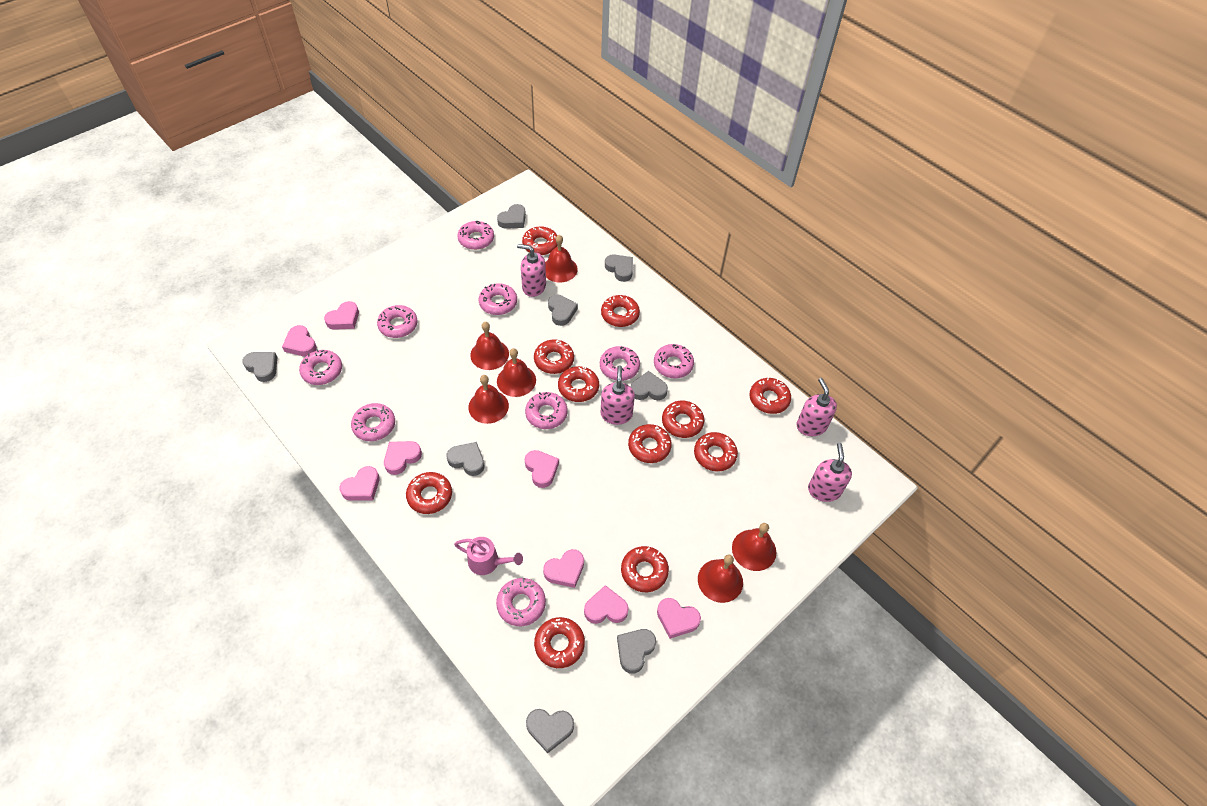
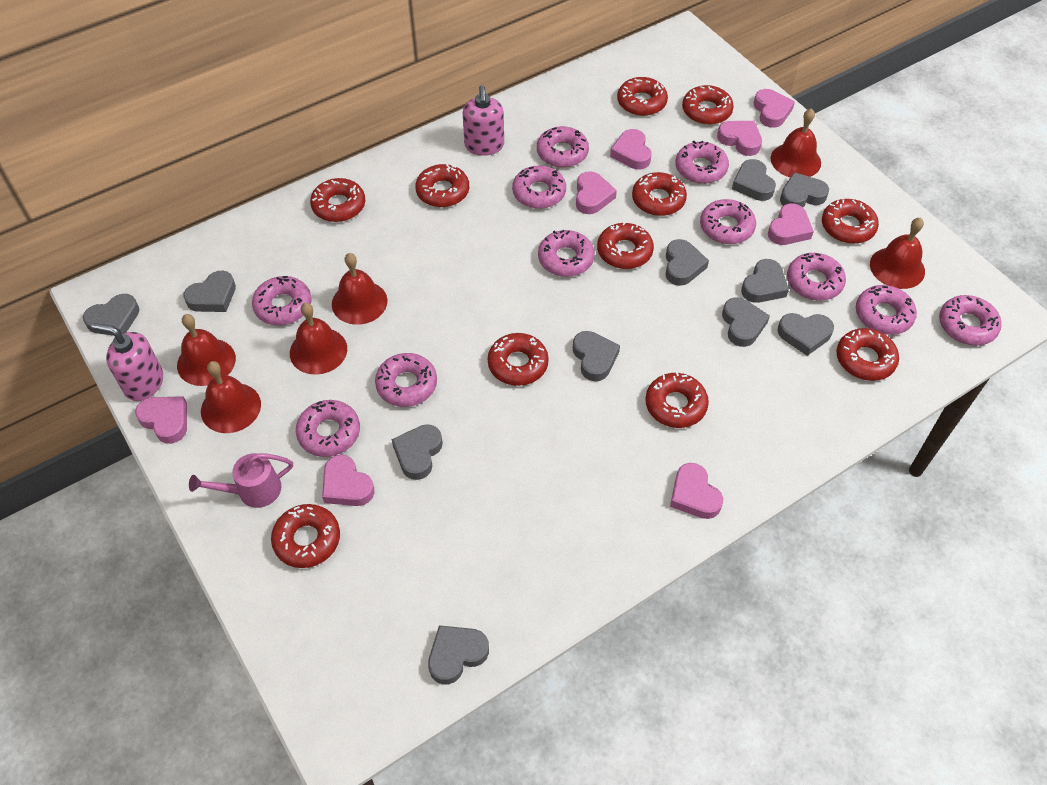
grey heart: [242,352,277,382] [447,442,485,476] [497,204,526,229] [526,709,574,753] [548,295,578,326] [605,255,633,282] [617,629,656,674] [631,371,668,400] = 8 -> [83,294,139,336] [183,271,236,312] [392,424,443,480] [428,625,489,684] [573,331,620,381] [665,239,709,286] [722,297,770,347] [732,159,776,201] [741,259,789,303] [777,313,834,356] [780,172,829,207] = 11
pink donut: [299,349,342,385] [351,403,395,441] [377,305,418,338] [458,221,494,250] [479,283,517,315] [496,578,546,626] [525,392,568,429] [600,346,640,381] [654,344,694,379] = 9 -> [252,276,312,325] [296,400,360,457] [375,353,437,407] [512,165,566,209] [537,126,589,168] [538,230,595,277] [675,141,729,184] [700,199,756,244] [787,253,846,301] [856,285,917,335] [939,295,1002,345] = 11
pink soap dispenser: [517,244,546,297] [601,365,635,425] [796,378,837,436] [808,443,852,502] = 4 -> [92,323,163,401] [463,85,504,156] = 2

